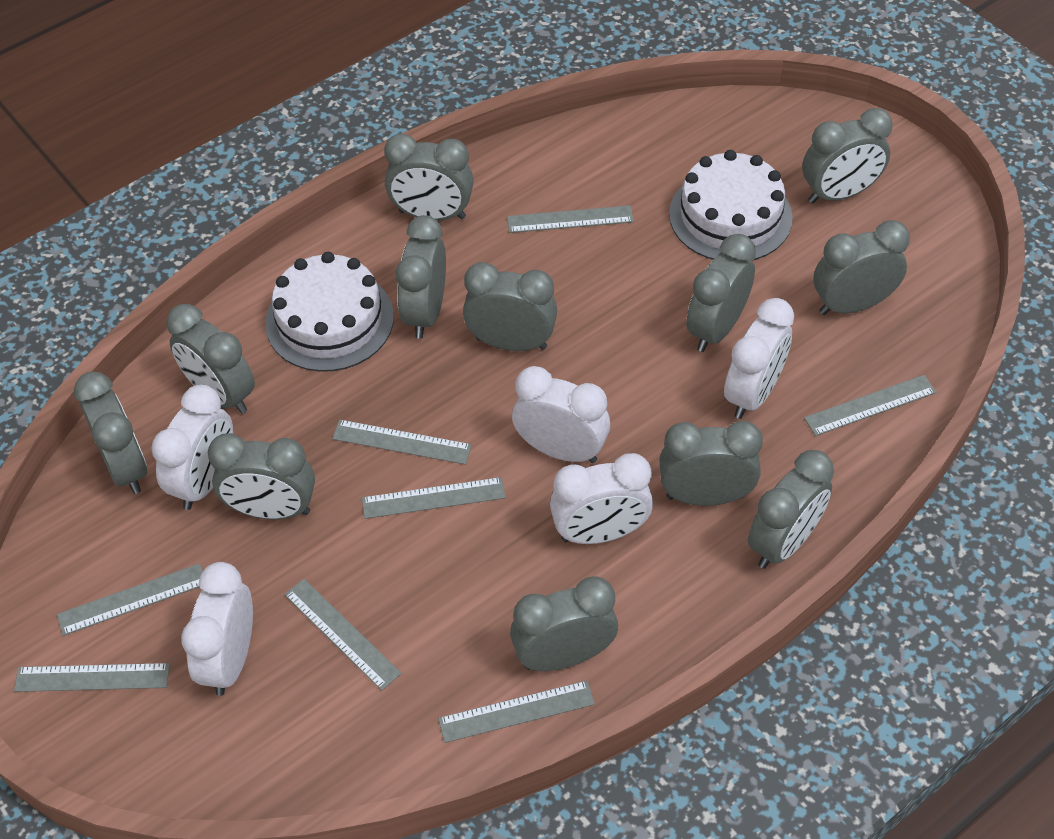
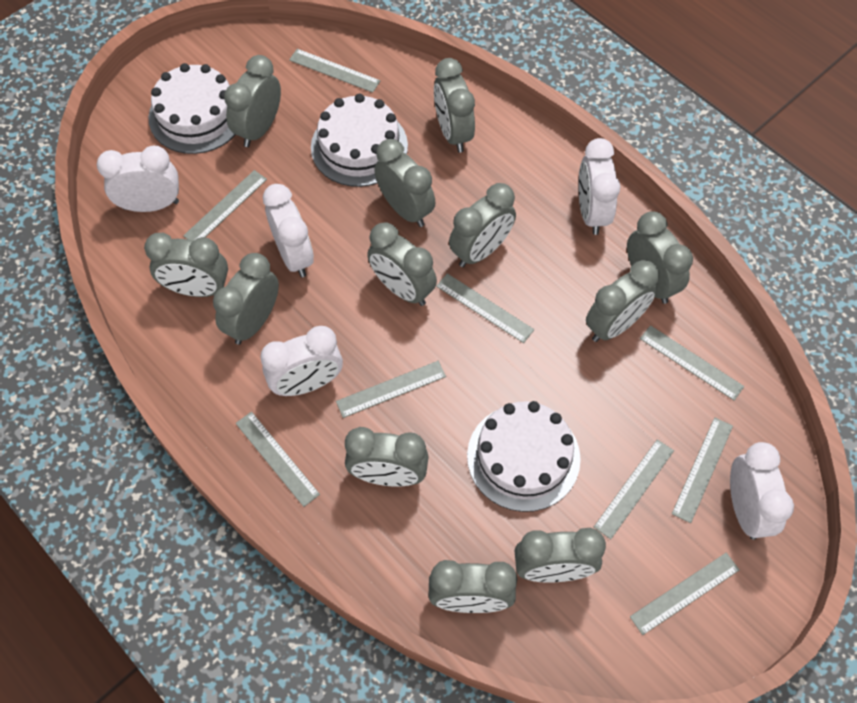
grey ruler: [14,663,170,692] [57,563,203,636] [284,579,402,691] [332,420,472,465] [362,477,505,519] [438,680,595,743] [507,205,634,233] [804,375,936,436] = 8 -> [183,170,267,241] [236,412,320,507] [289,49,380,93] [336,361,446,418] [436,273,534,343] [594,439,674,539] [630,553,740,635] [640,325,744,401] [672,417,733,523] = 9
white cake: [265,252,394,372] [669,150,793,261] = 2 -> [148,63,236,154] [311,94,408,187] [467,401,581,512] = 3

